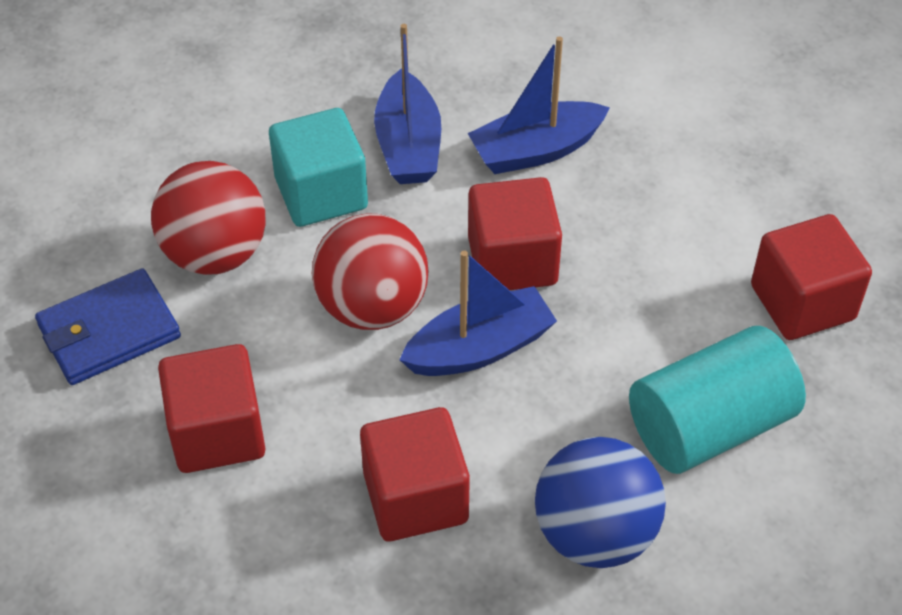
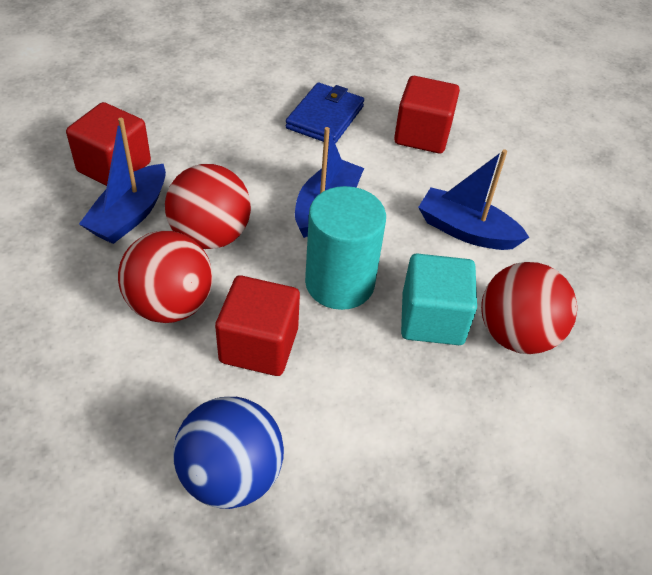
red ball: [151,161,266,275] [312,213,428,330] = 2 -> [118,231,213,323] [165,164,251,249] [481,262,577,354] = 3
red cube: [158,344,266,473] [360,407,470,541] [468,177,562,290] [751,214,872,340] = 4 -> [66,102,151,186] [215,275,300,376] [394,76,460,153] = 3

